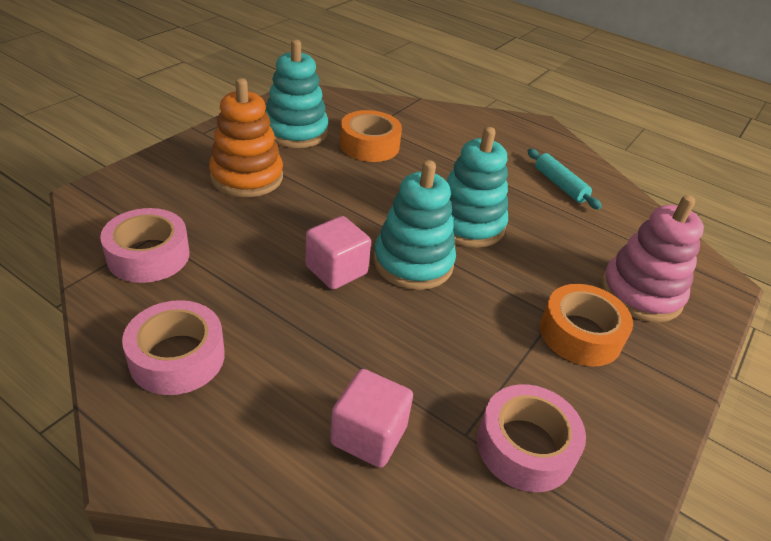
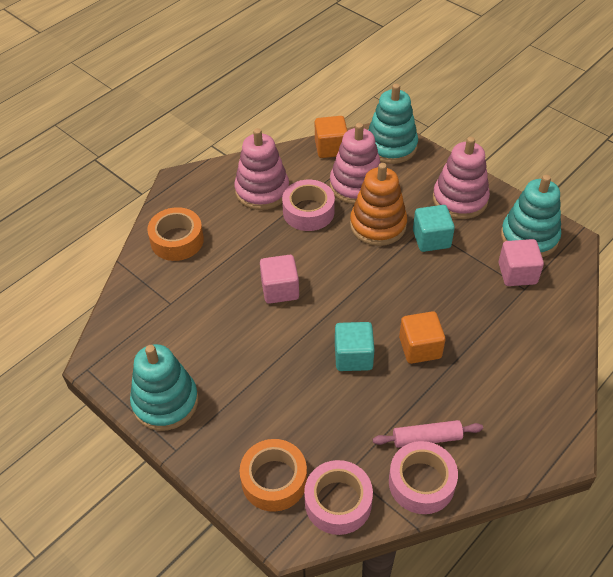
orange cube: none = 0 -> [315,116,347,158] [399,311,446,364] = 2
pink rolling pin: none = 0 -> [373,420,483,448] = 1
pink stacking toy: [601,195,704,322] = 1 -> [234,128,289,210] [330,123,381,204] [433,137,490,219] = 3
turquoise cube: none = 0 -> [335,322,375,371] [413,205,455,252] = 2
turquoise rolling pin: [527,149,602,210] = 1 -> none = 0

